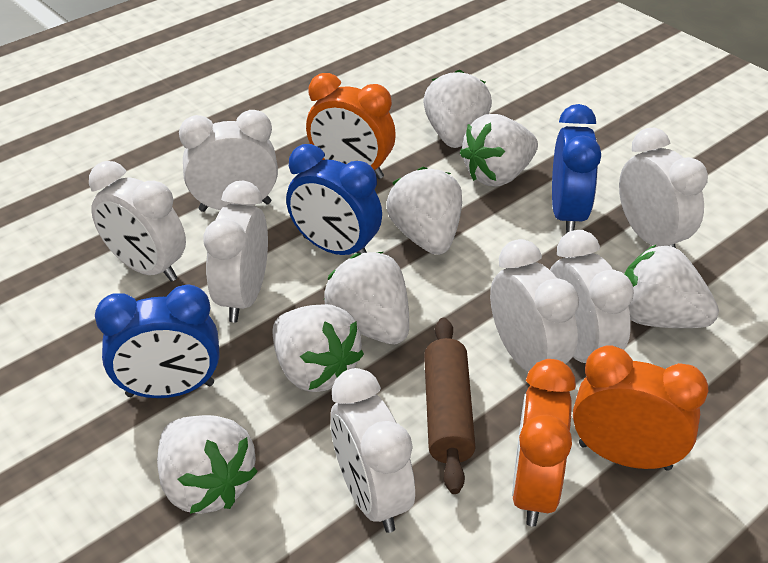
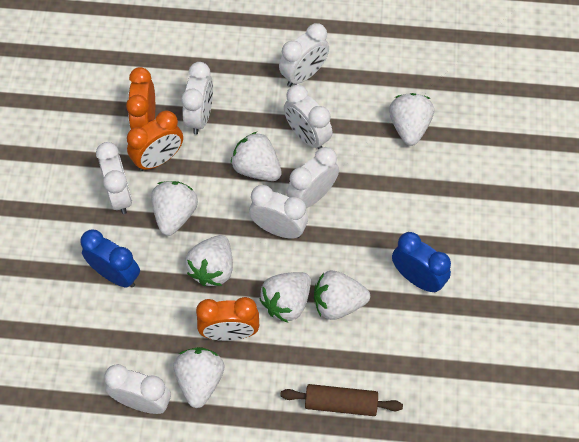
blue clock: [95,284,219,398] [286,144,382,255] [552,104,601,233] = 3 -> [81,229,140,287] [392,232,451,292] = 2

